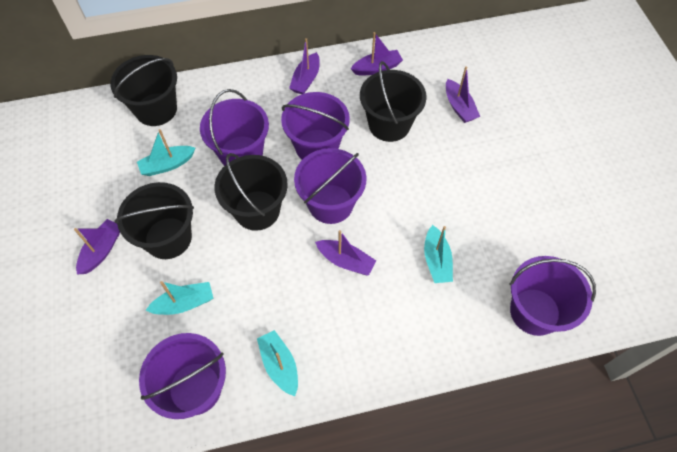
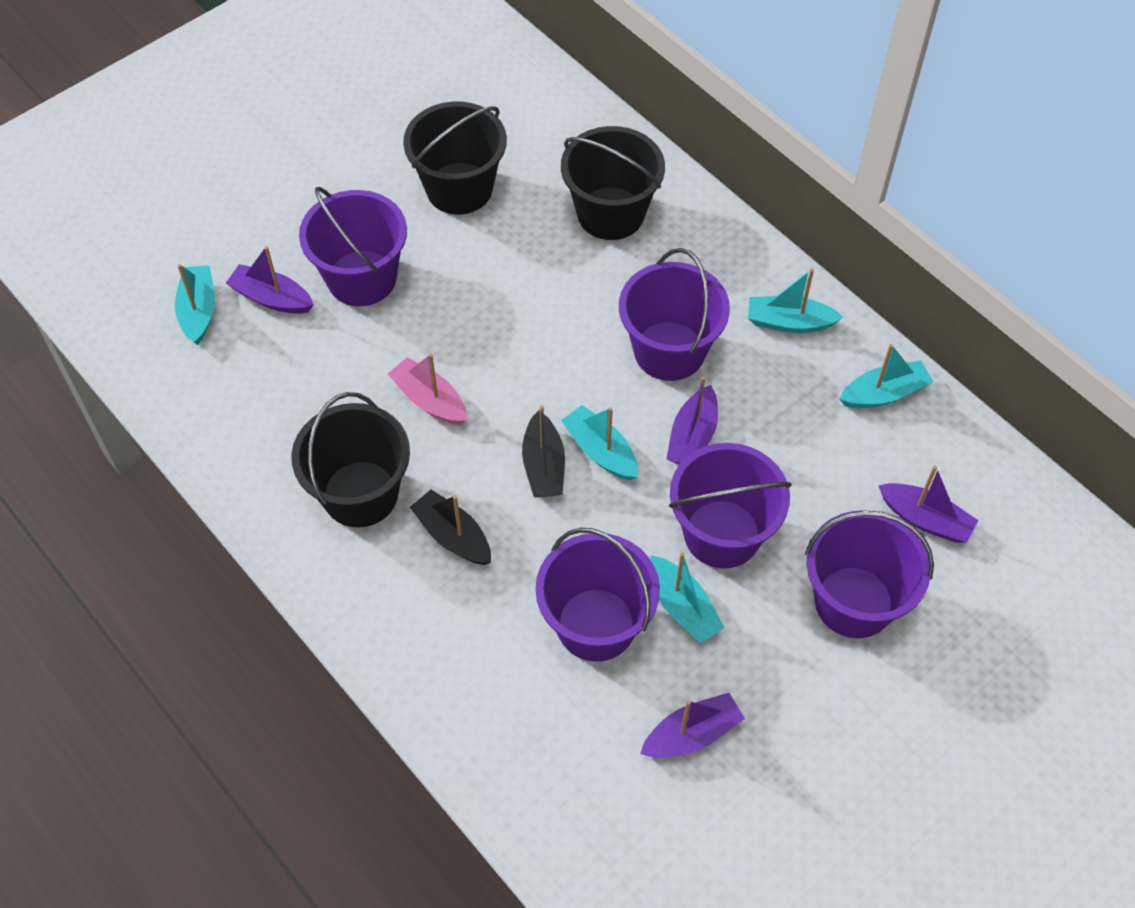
black boat: none = 0 -> [410,490,491,565] [522,405,565,497] = 2
black bucket: [110,55,177,126] [115,182,194,259] [214,153,288,231] [360,61,427,142] = 4 -> [291,392,410,528] [403,102,507,215] [561,126,665,240] = 3
pink boat: none = 0 -> [388,354,467,425] = 1
purple boat: [74,219,120,274] [289,38,320,94] [315,230,376,276] [351,32,403,76] [446,66,480,123] = 5 -> [226,246,314,314] [640,693,745,758] [666,376,718,464] [878,466,978,543] = 4
turquoise boat: [137,129,195,176] [146,281,213,315] [257,330,298,396] [424,225,453,283] = 4 -> [175,264,215,345] [561,405,638,480] [650,553,725,643] [748,268,843,333] [839,344,933,408] = 5

